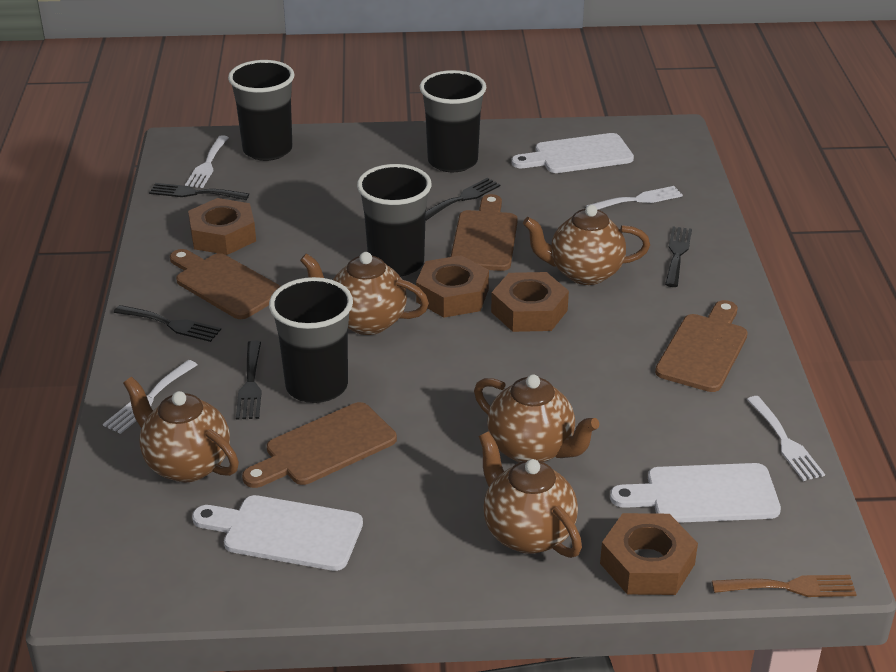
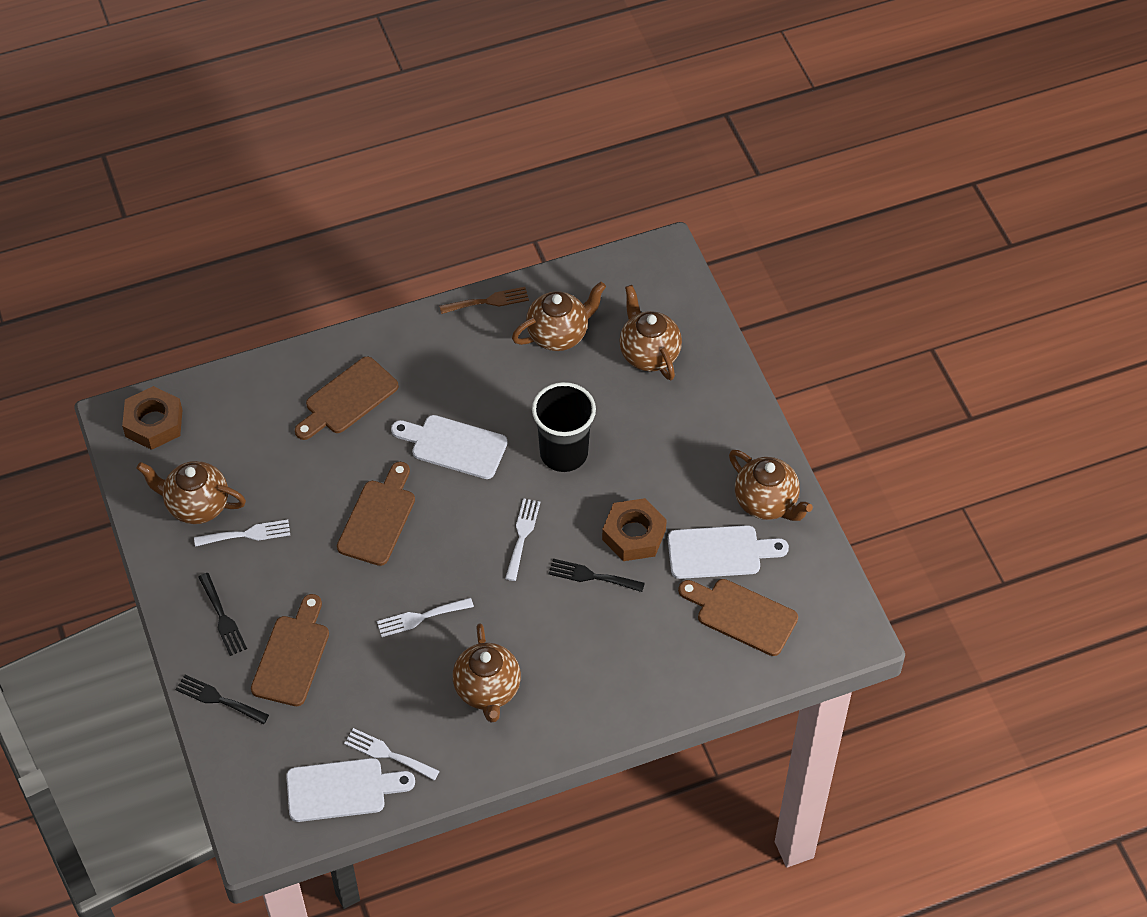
black cup: [228,60,294,161] [269,277,353,403] [357,164,432,277] [420,70,486,172] = 4 -> [532,382,596,472] = 1
black fork: [114,305,221,342] [149,183,249,200] [236,340,262,419] [425,178,501,221] [665,227,692,287] = 5 -> [175,675,269,724] [198,573,247,656] [548,559,645,592] = 3
brown nut: [188,198,256,255] [416,255,489,318] [491,272,569,332] [600,513,698,595] = 4 -> [122,386,182,450] [602,498,667,561] = 2

